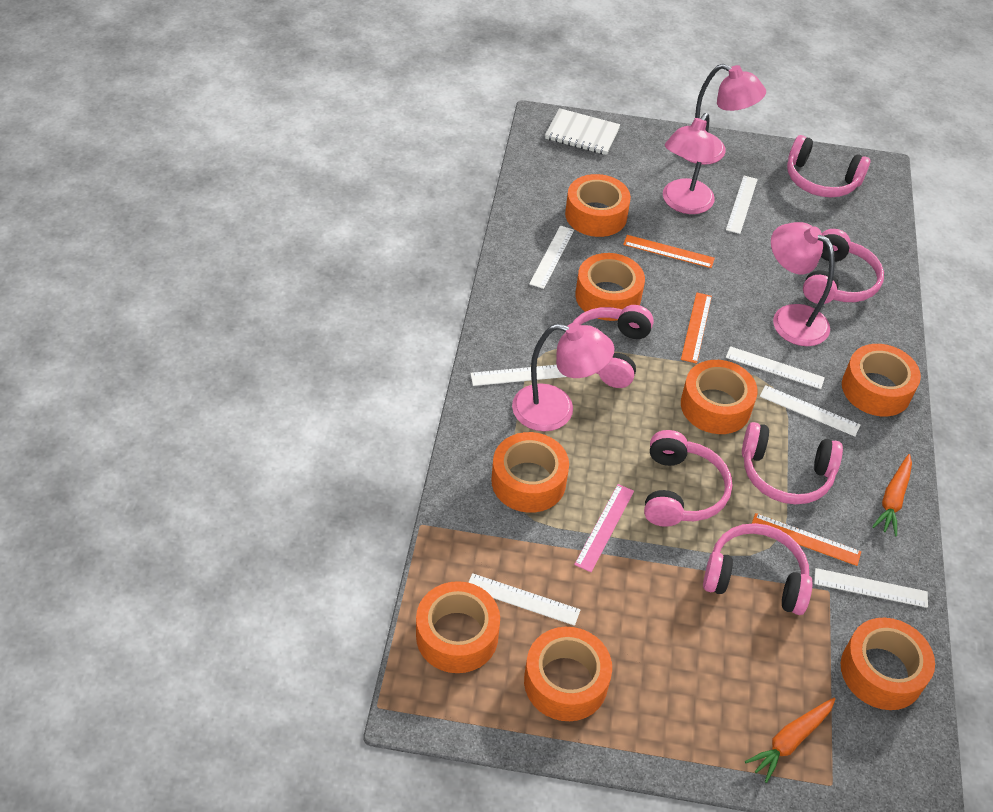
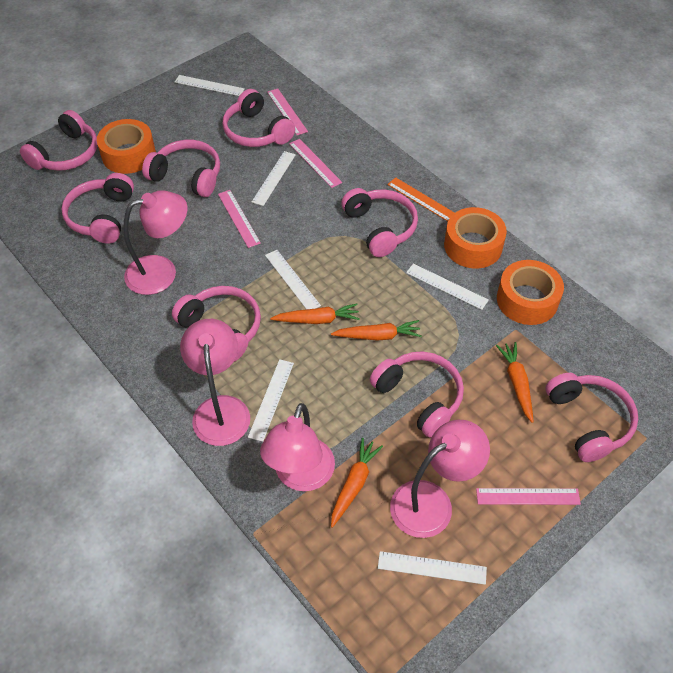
orange carrot: [745,698,835,783] [872,454,912,537] = 2 -> [270,303,360,324] [331,320,422,341] [331,438,383,528] [496,342,534,423] = 4
orange ruler: [623,235,715,268] [681,293,712,364] [752,513,861,566] = 3 -> [387,177,454,221] = 1
orange tape: [416,581,500,673] [491,432,569,513] [524,627,612,721] [565,174,631,237] [575,253,645,321] [681,360,758,434] [841,618,935,710] [842,344,921,416] = 8 -> [97,119,156,174] [444,207,507,269] [497,260,564,325] = 3
pink headphones: [573,305,654,388] [644,430,732,527] [703,523,813,615] [742,422,843,504] [787,135,870,197] [803,229,884,304] = 6 -> [20,110,97,171] [61,173,134,244] [142,140,220,197] [172,286,261,362] [222,89,295,147] [341,188,418,257] [370,351,464,437] [546,373,638,462] = 8
pink ruler: [574,484,634,572] = 1 -> [218,190,261,248] [267,88,308,135] [289,139,342,188] [476,488,581,505] = 4
white notebook: [545,108,620,155] = 1 -> none = 0
white ruler: [468,573,581,626] [470,365,567,386] [529,225,574,289] [726,176,758,234] [726,346,825,389] [760,385,860,437] [814,568,928,608] = 7 -> [175,75,245,96] [248,359,294,442] [252,151,296,206] [265,250,321,309] [378,551,487,585] [406,264,489,310] = 6

